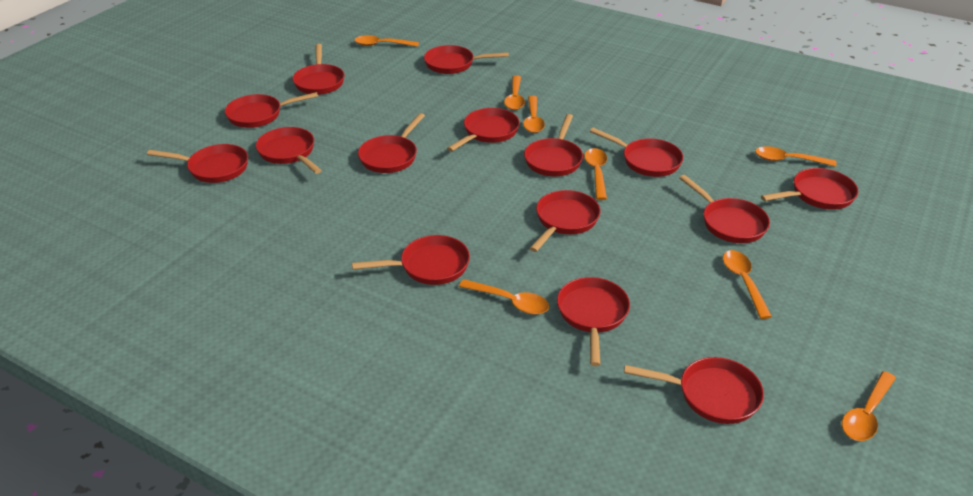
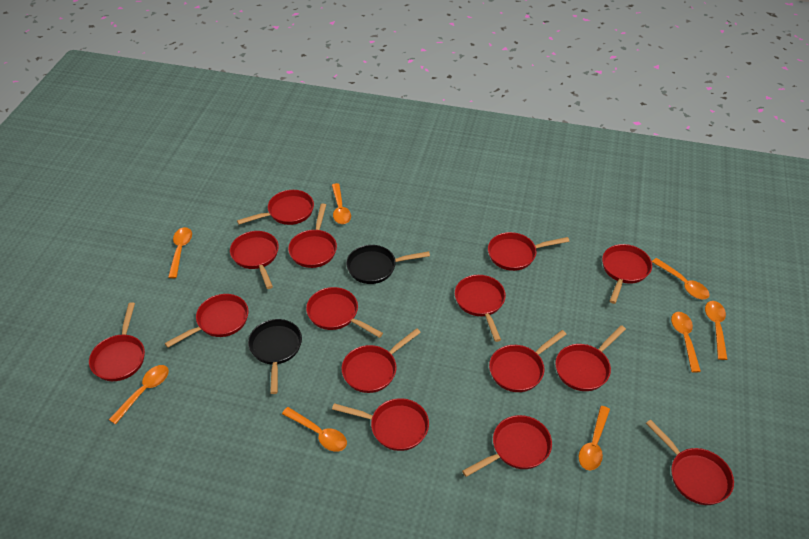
black pan: none = 0 -> [248,319,302,394] [346,245,430,284] = 2

